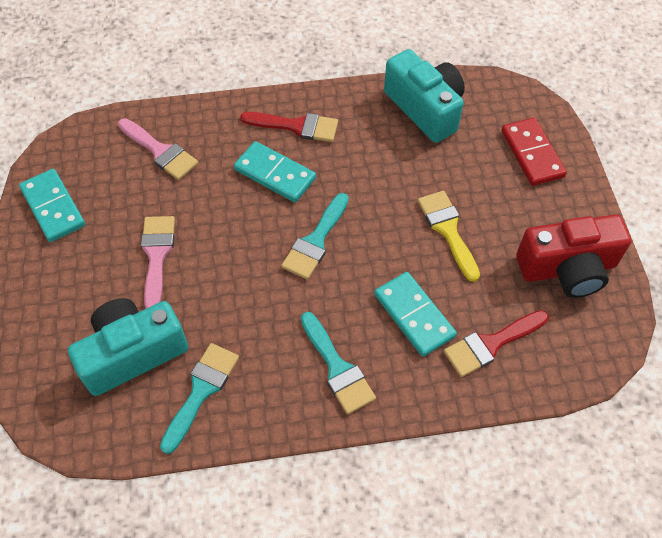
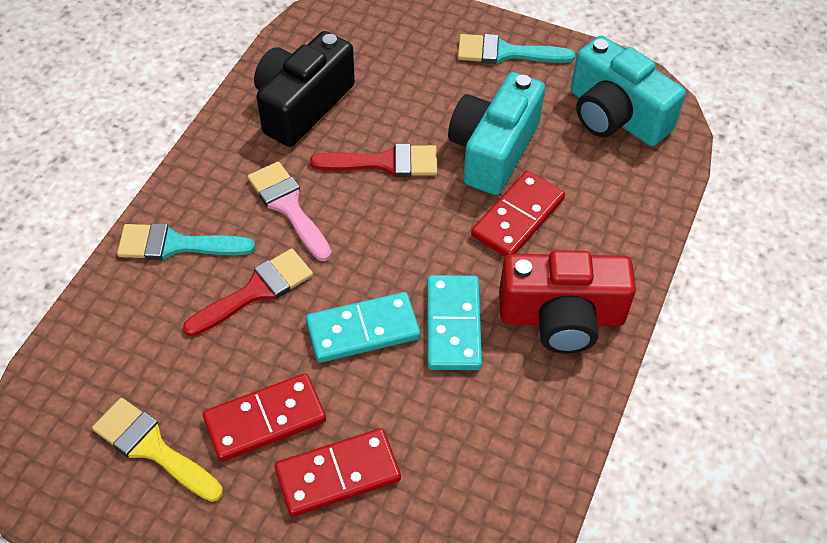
black camera: none = 0 -> [254,31,355,147] = 1
pink brush: [118,118,198,180] [141,216,175,309] = 2 -> [248,161,332,261] = 1
red domino: [502,118,567,186] = 1 -> [203,373,326,462] [275,428,401,517] [471,171,565,257] = 3
turquoise brush: [160,343,239,454] [281,193,349,280] [301,312,376,414] = 3 -> [117,223,255,260] [458,34,575,64] = 2
turquoise domino: [19,169,85,242] [234,141,316,202] [374,272,457,357] = 3 -> [306,292,421,363] [427,275,482,370] = 2

